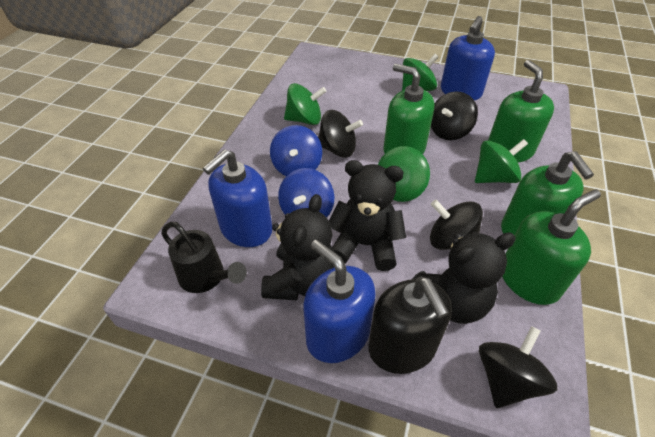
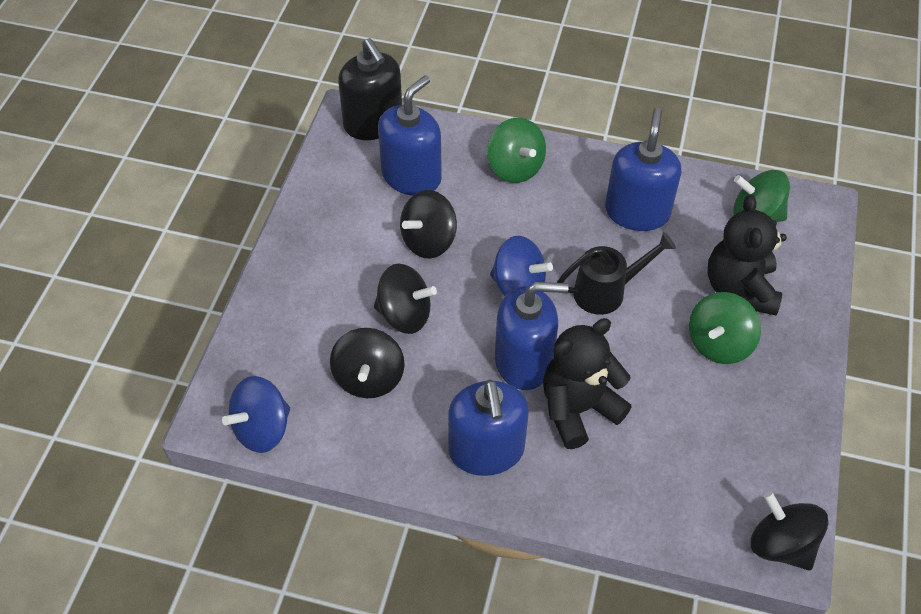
black teddy bear: [261,194,335,300] [329,160,406,271] [411,232,516,324] = 3 -> [543,318,632,449] [707,194,787,315] = 2
blue soap dispenser: [203,149,272,247] [303,240,376,363] [441,16,495,100] = 3 -> [378,75,442,196] [448,379,529,476] [495,282,569,390] [605,108,681,231] = 4
green soap dispenser: [383,64,434,154] [488,60,554,163] [501,151,594,236] [502,189,601,305] = 4 -> none = 0
green spinning top: [284,83,327,125] [378,146,430,202] [402,54,438,91] [475,139,528,183] = 4 -> [487,118,546,183] [689,292,761,364] [733,170,790,222] = 3

